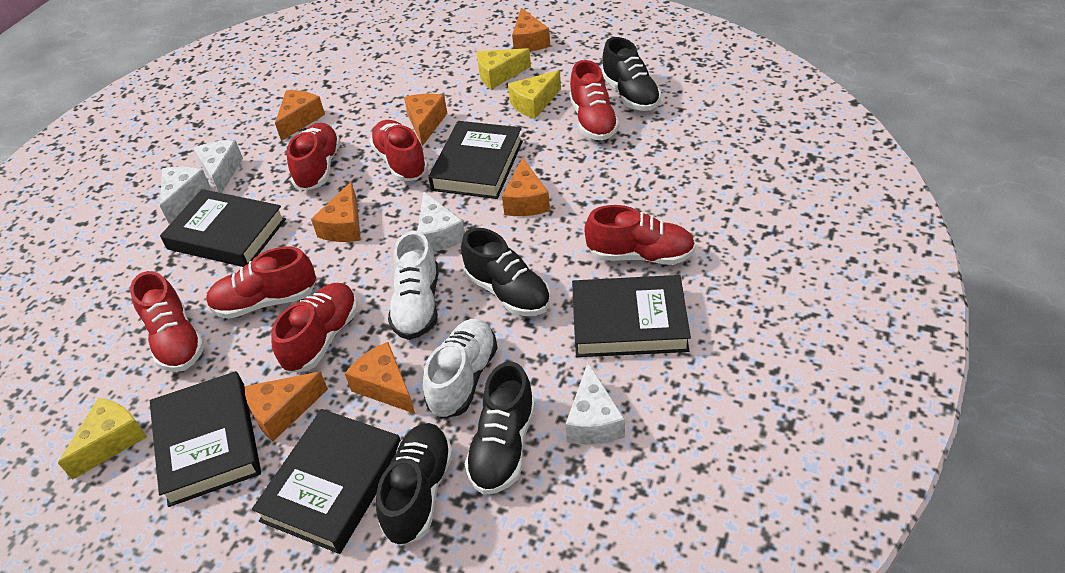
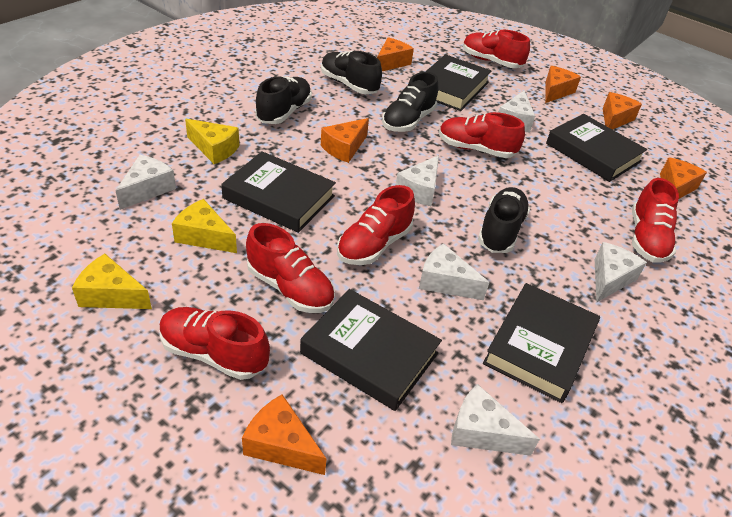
orange cheese: [245,372,328,441] [275,90,325,141] [311,182,361,242] [345,342,415,414] [404,94,447,146] [502,157,550,216] [512,8,550,52] = 7 -> [242,394,327,475] [321,118,369,163] [377,37,414,71] [545,66,581,103] [603,92,642,130] [660,157,707,199] = 6
red shoe: [130,271,205,372] [206,246,316,319] [271,283,358,373] [287,123,341,191] [370,120,428,181] [569,60,619,140] [584,205,695,265] = 7 -> [159,307,270,380] [246,223,335,313] [337,185,415,265] [439,112,525,158] [463,30,530,68] [632,178,679,263] = 6
white cheese: [160,167,211,224] [193,140,243,193] [417,191,465,252] [565,363,625,445] = 4 -> [116,155,176,210] [396,155,439,206] [419,243,489,300] [451,384,540,456] [498,90,535,132] [594,242,647,303] = 6
white shoe: [388,231,438,340] [423,319,497,419] = 2 -> none = 0

